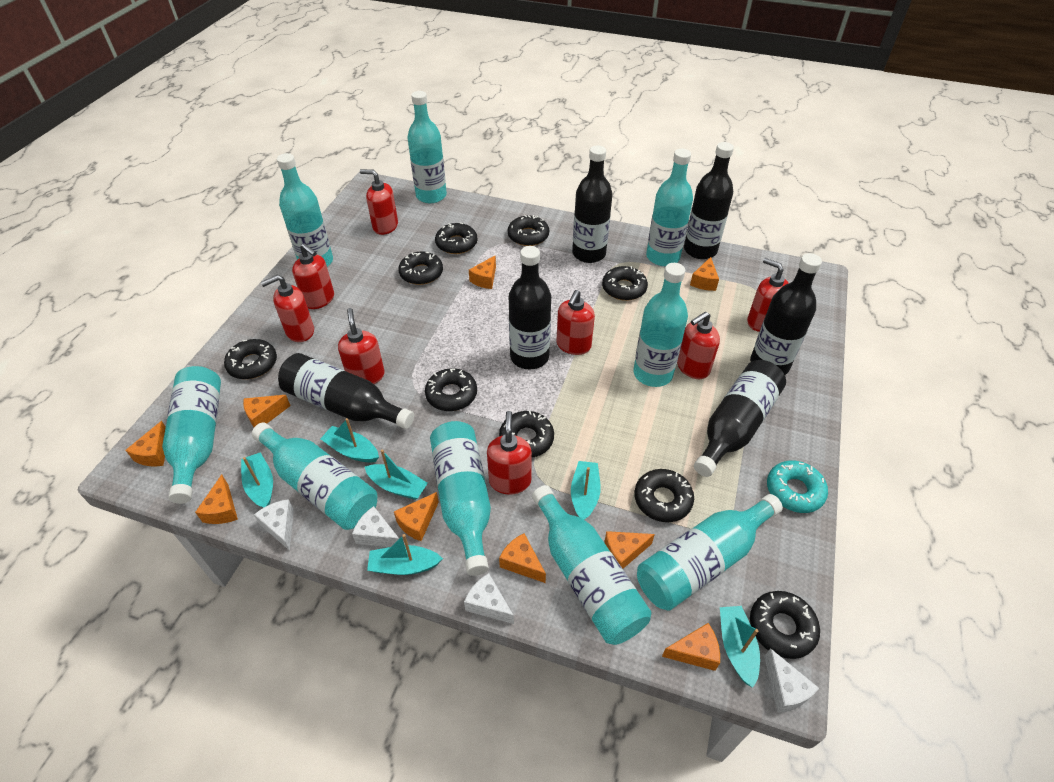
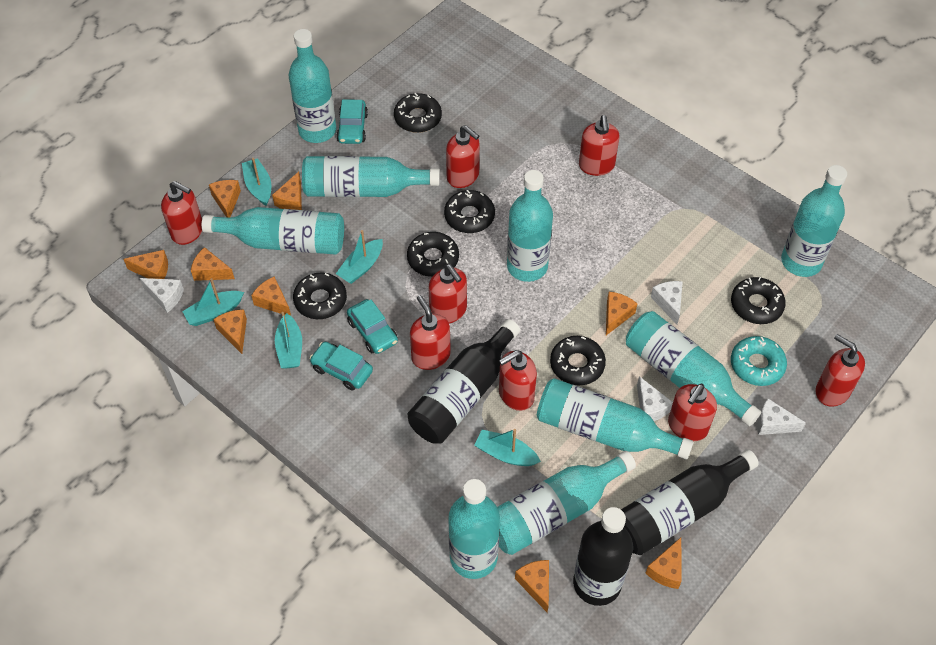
black bottle: [278,353,414,429] [509,246,551,369] [572,145,613,263] [684,142,734,259] [694,360,786,477] [750,253,822,375] = 6 -> [408,319,520,444] [573,507,633,606] [621,449,759,555] = 3
black donut: [224,339,277,379] [398,251,443,285] [425,368,477,411] [435,222,477,254] [499,411,554,458] [508,215,549,246] [602,266,648,301] [634,469,694,522] [750,591,820,659] = 9 -> [293,273,347,319] [394,93,442,133] [407,232,459,277] [444,190,495,233] [550,336,606,385] [731,277,786,324] = 6
turquoise boat: [241,452,273,507] [321,418,379,463] [365,449,428,500] [367,534,443,575] [571,461,601,520] [720,606,760,688] = 6 -> [182,278,244,326] [242,158,271,206] [275,312,302,369] [336,230,383,284] [474,429,541,466] = 5
turquoise car: none = 0 -> [310,342,373,391] [336,99,368,144] [347,299,398,354] = 3

